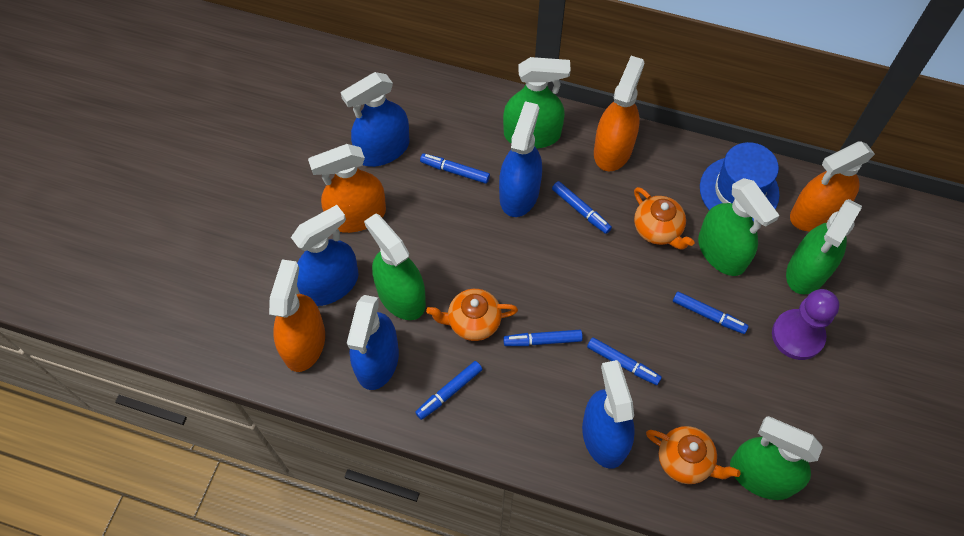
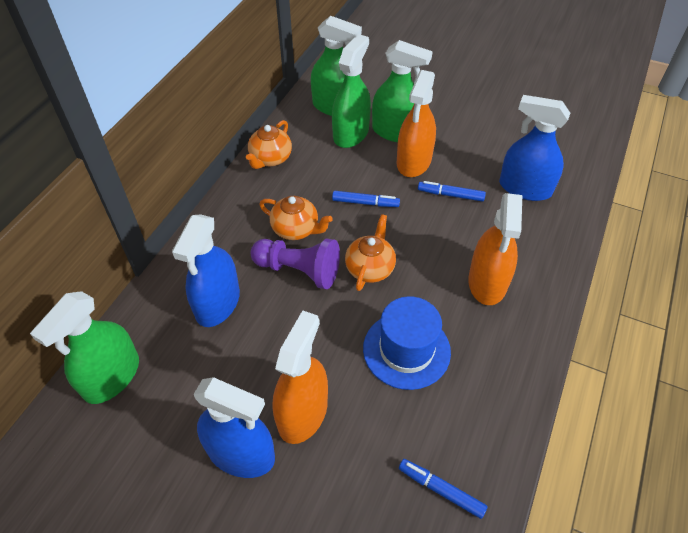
blue marker: [415,361,482,420] [420,153,490,184] [503,330,583,346] [552,181,612,234] [587,337,662,385] [673,291,748,334] = 6 -> [332,191,400,207] [399,459,488,519] [418,181,486,202] = 3
blue spray bottle: [291,205,359,306] [341,72,410,167] [347,295,399,390] [499,101,542,217] [582,360,635,469] = 5 -> [172,214,240,327] [194,377,275,478] [499,95,570,201] = 3
green spray bottle: [364,214,426,320] [503,57,571,148] [698,178,780,276] [730,416,823,500] [786,199,862,294] = 5 -> [30,291,139,404] [311,16,362,116] [332,34,371,148] [372,40,433,142] = 4
orange spray bottle: [269,259,325,372] [308,144,386,233] [594,56,645,171] [790,141,875,231] = 4 -> [273,310,328,444] [397,70,436,177] [468,193,522,305] = 3

